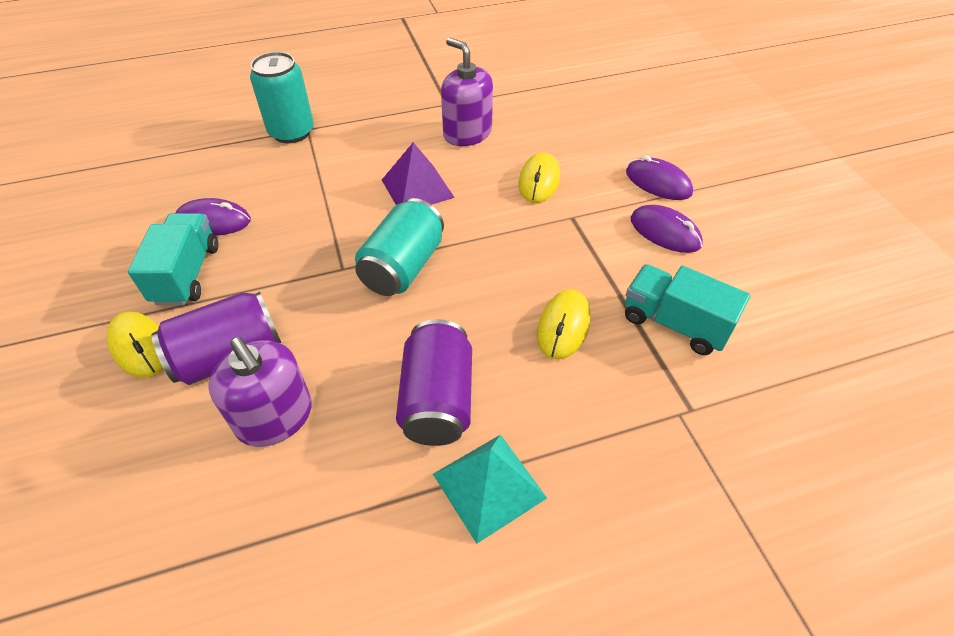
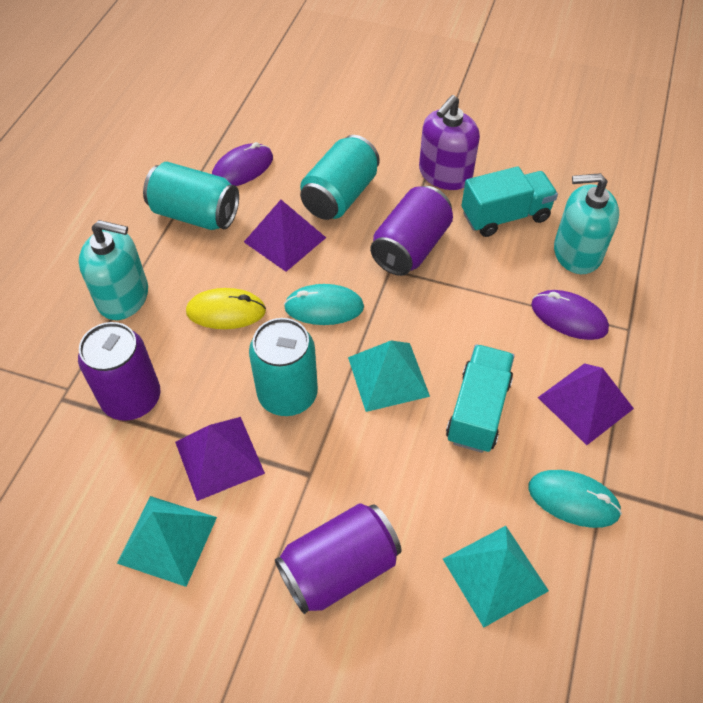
purple can: [151,292,281,385] [396,319,472,446] = 2 -> [78,322,160,421] [275,503,402,614] [370,186,453,276] = 3
purple mouse: [175,198,251,236] [626,155,693,200] [630,205,703,253] = 3 -> [212,142,273,186] [531,290,609,340] = 2
purple pyramid: [382,142,455,205] = 1 -> [175,417,265,501] [244,200,326,272] [538,363,634,445] = 3
purple soap dispenser: [209,337,312,447] [441,38,493,146] = 2 -> [419,95,480,190] = 1
turquoise can: [250,52,314,143] [355,198,444,296] = 2 -> [143,162,239,230] [249,318,318,416] [300,135,380,220] = 3
turquoise mouse: none = 0 -> [284,284,364,325] [528,470,622,528] = 2
turquoise pyramid: [433,434,547,544] = 1 -> [117,496,217,587] [348,340,430,412] [443,526,549,628] = 3
turquoise soap dispenser: none = 0 -> [79,220,148,320] [554,173,619,274] = 2
yellow mouse: [107,311,163,378] [518,152,560,203] [537,289,590,360] = 3 -> [186,288,266,329] = 1

